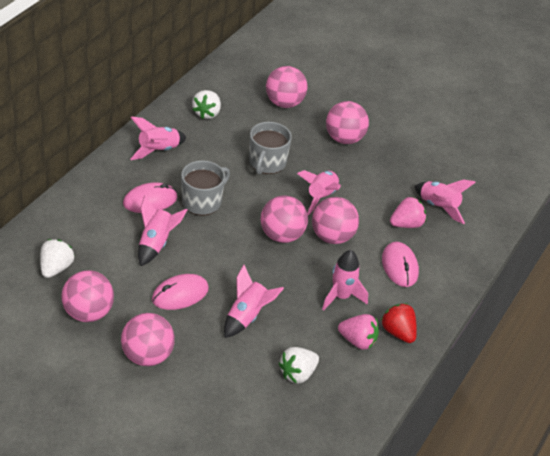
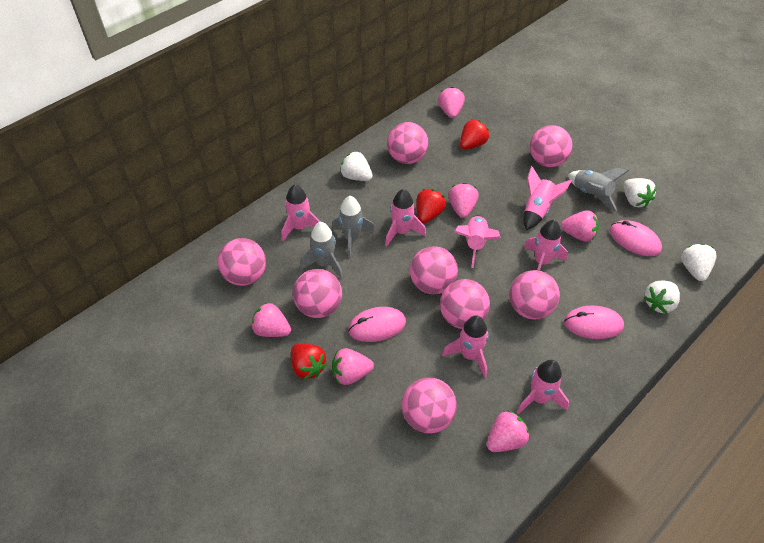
grey mug: [181,160,230,215] [249,122,292,174] = 2 -> none = 0
grey rocket: none = 0 -> [300,222,343,279] [332,196,375,258] [568,168,629,211] = 3
pink ball: [61,270,114,322] [121,313,175,366] [261,195,308,243] [266,66,307,108] [312,197,359,244] [326,101,369,144] = 6 -> [218,238,266,286] [293,269,342,318] [387,122,428,164] [402,378,457,434] [410,246,458,294] [440,279,490,329] [509,270,560,319] [530,125,572,167] = 8
pink rocket: [130,117,187,160] [138,195,187,266] [224,264,284,338] [297,170,341,215] [322,250,368,311] [414,179,476,224] = 6 -> [281,184,321,241] [385,189,426,247] [442,315,489,378] [455,215,501,268] [517,360,569,414] [524,166,572,230] [524,220,568,271] = 7
pink strawberry: [338,314,379,350] [390,197,426,228] = 2 -> [251,302,291,337] [332,348,374,385] [438,87,465,118] [448,183,479,218] [487,410,529,452] [561,210,599,242] = 6
red strawberry: [381,303,417,343] = 1 -> [291,343,327,380] [416,189,446,223] [460,120,489,150] = 3
white strawberry: [40,239,75,278] [192,90,221,119] [279,347,319,383] = 3 -> [340,151,373,181] [623,178,657,208] [643,281,680,313] [681,243,717,281] = 4

